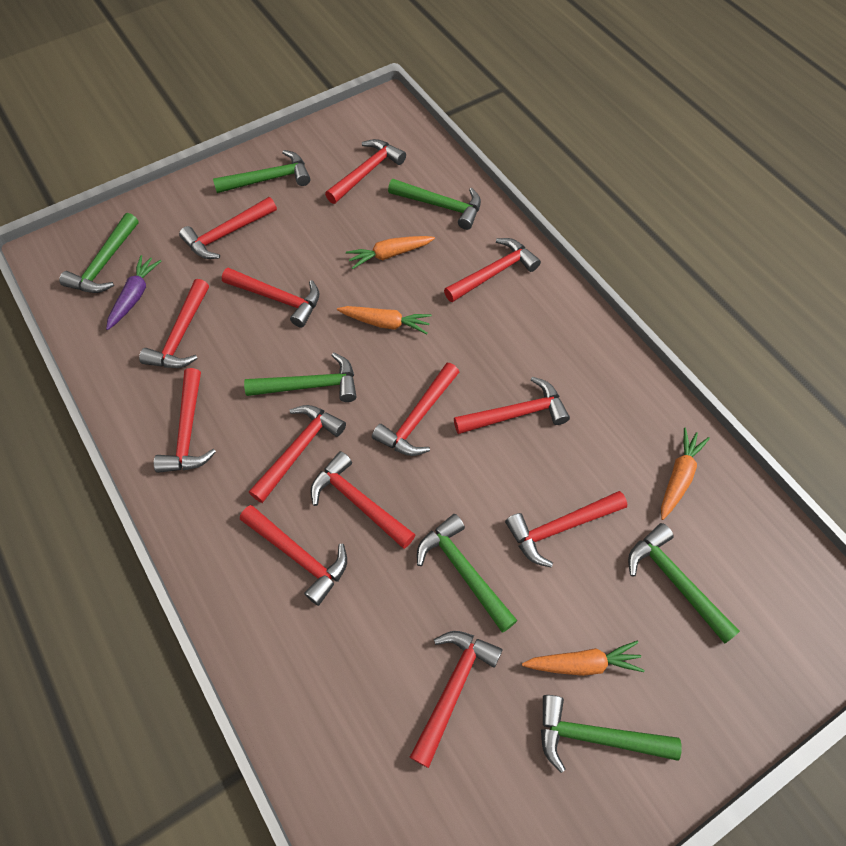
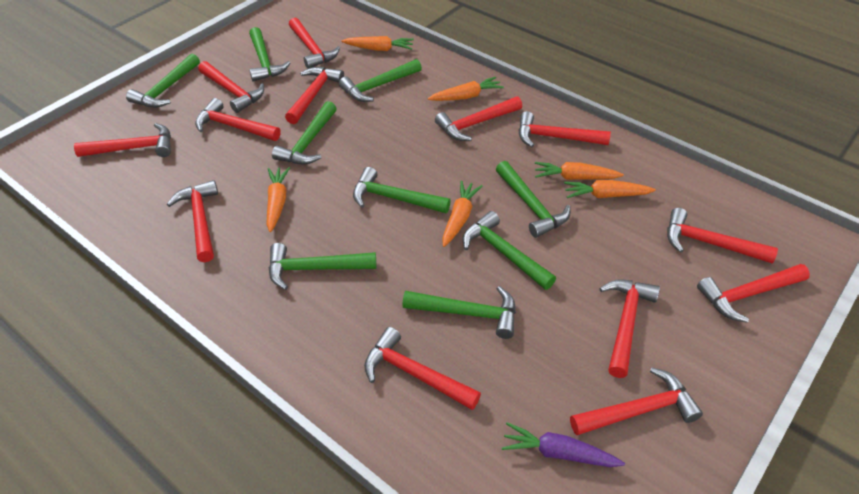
green hammer: [59,213,139,293] [213,150,310,193] [244,352,357,402] [388,179,481,230] [417,514,518,633] [541,695,682,773] [628,523,740,644] = 7 -> [126,54,200,108] [249,27,290,82] [269,243,376,290] [272,101,337,165] [339,59,422,102] [353,167,451,213] [402,286,516,339] [462,211,556,290] [496,161,570,238] = 9
orange carrot: [337,306,432,334] [346,236,435,269] [522,641,645,676] [661,428,710,520] = 4 -> [266,167,290,232] [341,36,414,51] [428,77,504,101] [442,181,482,247] [535,162,624,180] [564,180,656,198] = 6

